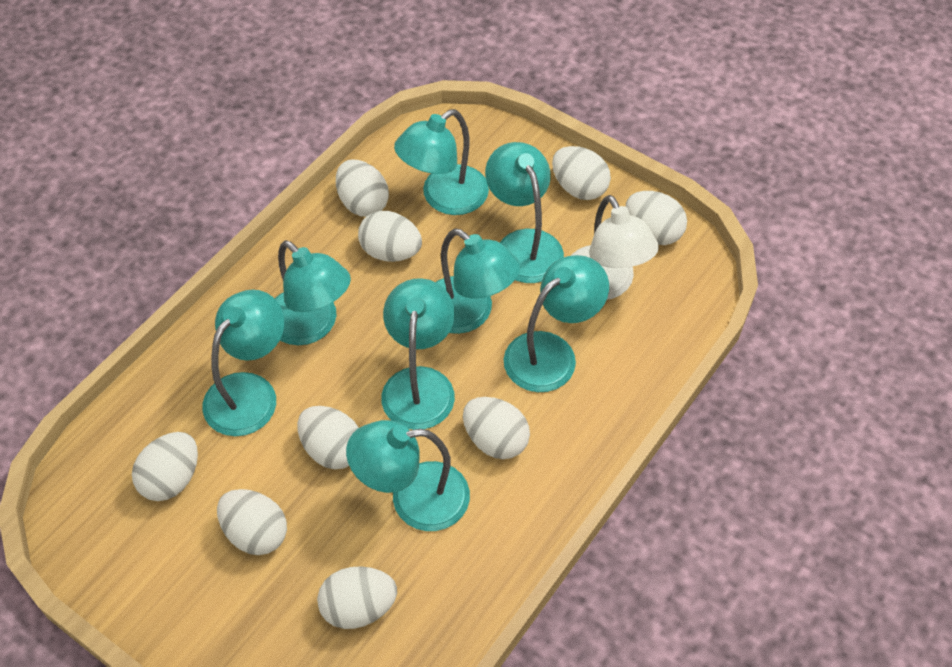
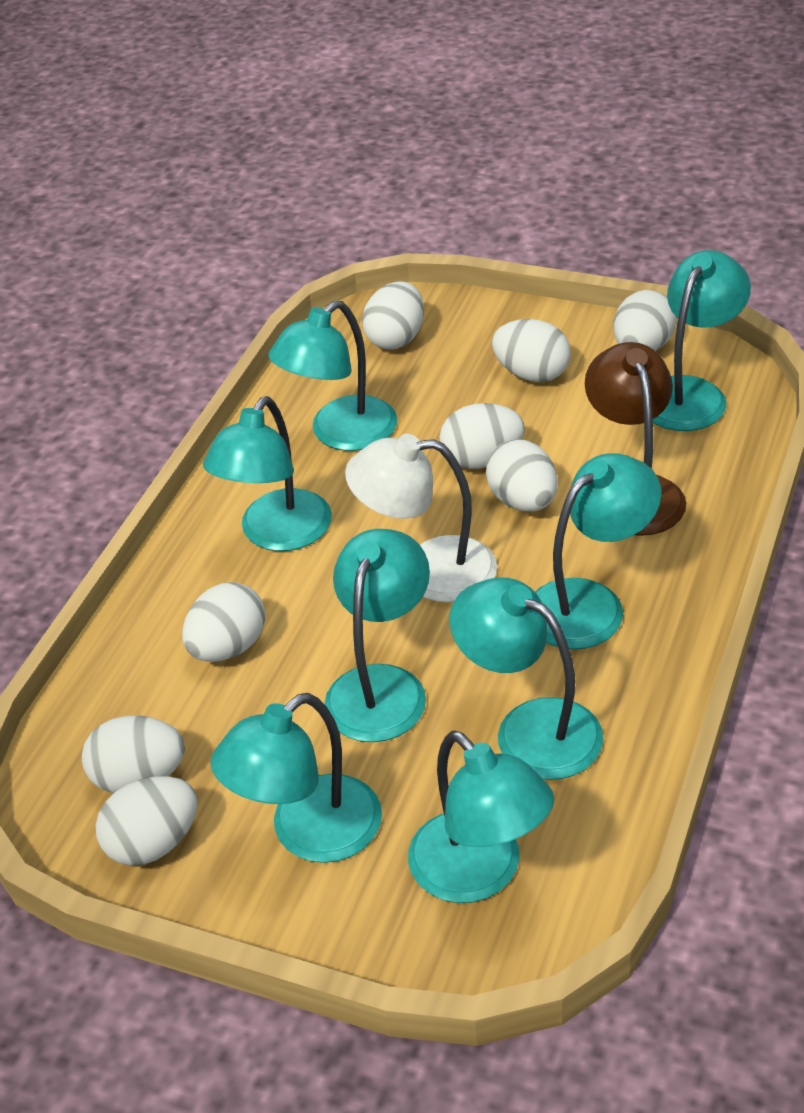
brown lamp: none = 0 -> [585,342,686,536] = 1
white egg: [132,432,198,501] [217,489,287,555] [297,406,359,469] [317,566,397,629] [336,160,389,217] [358,211,422,262] [463,397,530,459] [552,146,611,200] [626,191,687,245] = 9 -> [82,716,185,793] [96,776,197,866] [182,582,265,662] [362,281,424,349] [439,403,525,469] [486,439,558,511] [492,319,571,382] [613,290,676,351] = 8

